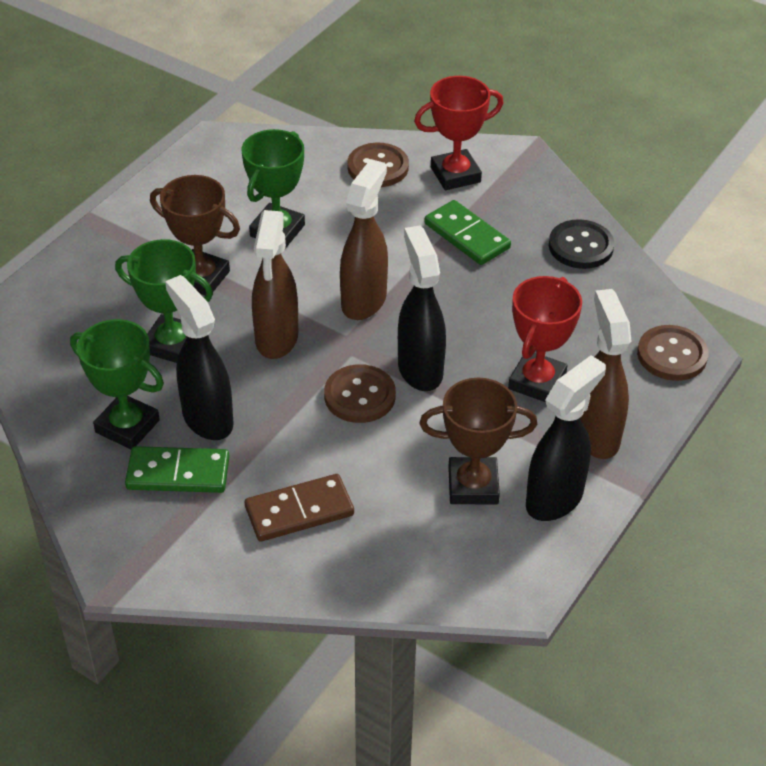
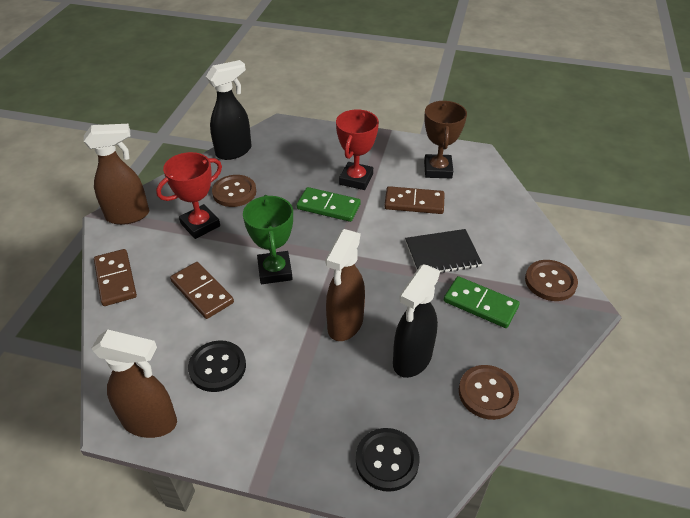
black button: [549,219,614,269] = 1 -> [188,340,246,392] [356,428,420,492] = 2
black notebook: none = 0 -> [405,229,482,273] = 1
black spray bottle: [165,275,233,440] [398,225,446,391] [526,355,606,521] = 3 -> [206,60,251,160] [393,264,440,378] = 2
brown domino: [245,474,354,542] = 1 -> [94,249,137,306] [170,262,234,319] [384,186,445,214] = 3
brown trophy: [150,175,240,296] [419,378,537,504] = 2 -> [424,101,467,179] = 1
green trophy: [70,319,164,449] [115,239,213,363] [241,129,305,247] = 3 -> [243,195,293,284] = 1

